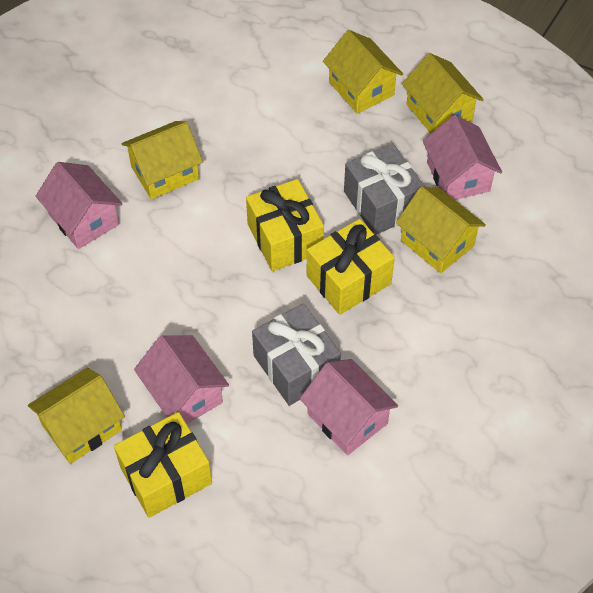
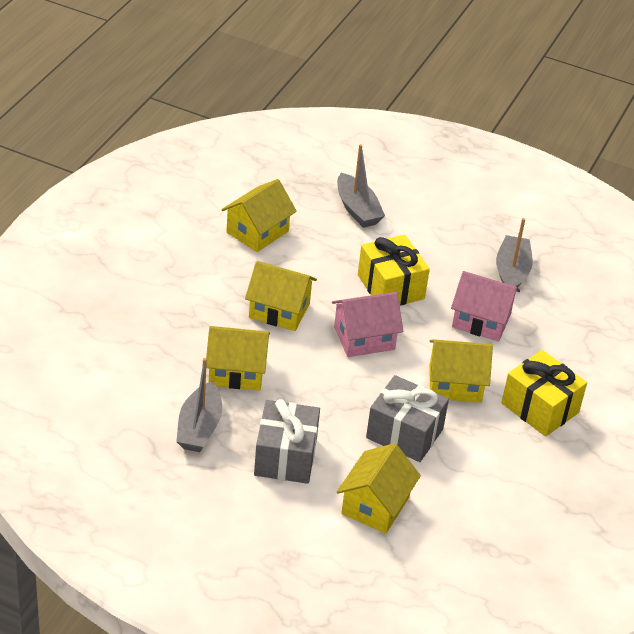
grey boat: none = 0 -> [176,358,222,452] [337,144,385,228] [496,218,533,288] = 3
pink house: [36,162,122,249] [134,335,229,424] [300,359,398,456] [423,115,502,200] = 4 -> [332,292,403,357] [451,271,520,342] = 2
yellow gift: [114,412,212,518] [246,179,324,271] [306,219,395,315] = 3 -> [358,235,430,306] [501,350,587,437] = 2

